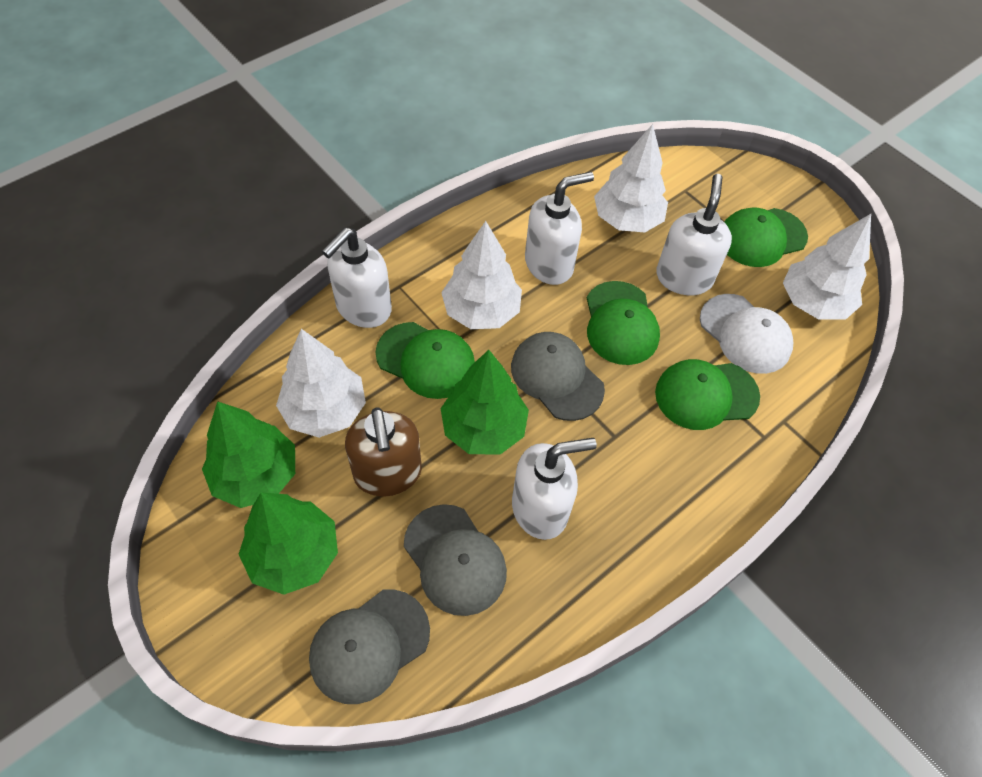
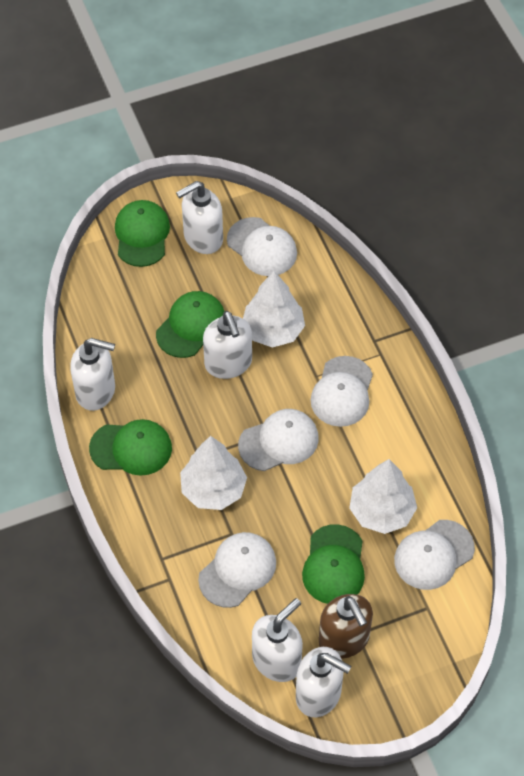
green tree: [202,401,295,508] [239,492,338,595] [440,350,529,455] = 3 -> none = 0
grey cap: [309,589,430,704] [404,504,507,616] [511,332,605,421] = 3 -> none = 0
white cap: [700,294,793,374] = 1 -> [198,532,276,608] [227,217,297,276] [238,409,319,471] [311,356,373,427] [394,520,475,590] = 5
white soap dispenser: [322,227,392,328] [512,438,597,540] [525,172,594,285] [656,174,732,295] = 4 -> [70,338,115,411] [176,181,223,254] [203,311,252,379] [252,598,303,682] [296,647,351,717] = 5
white tree: [276,329,366,438] [441,221,522,329] [594,124,668,232] [783,214,871,319] = 4 -> [180,436,247,510] [243,271,305,348] [349,459,417,534] = 3

